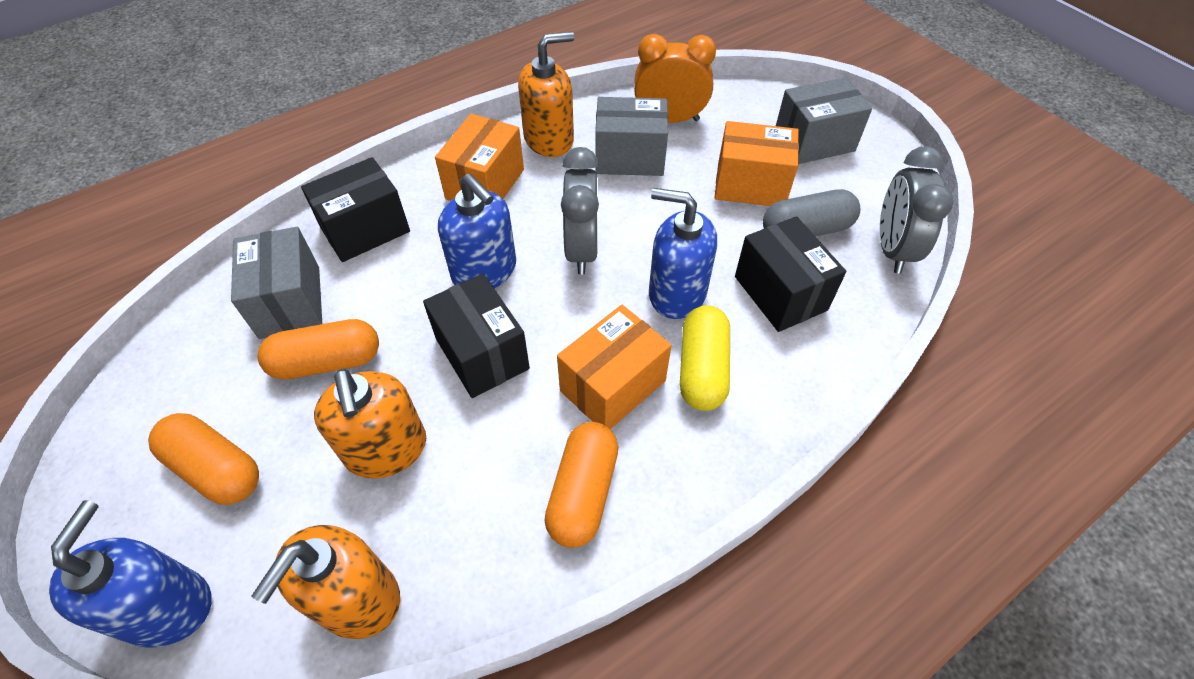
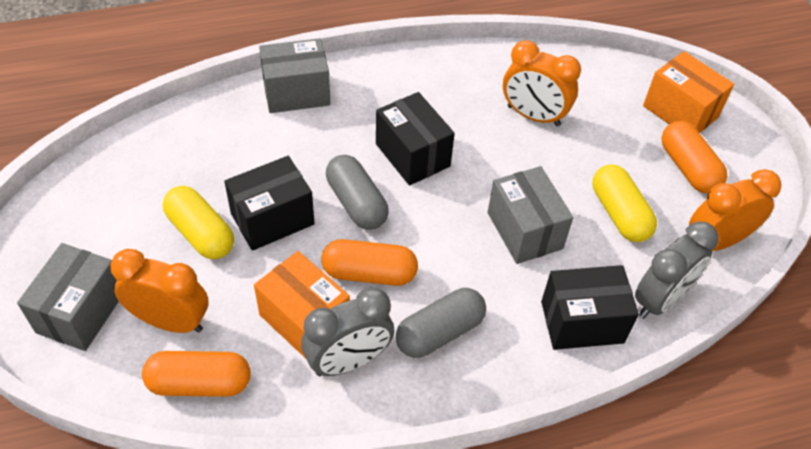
blue soap dispenser: [49,500,212,648] [438,173,516,288] [649,188,717,319] = 3 -> none = 0
grey capsule: [763,189,860,236] = 1 -> [326,155,389,230] [395,288,486,358] = 2
orange box: [435,113,524,201] [557,305,672,429] [714,121,799,206] = 3 -> [254,251,350,358] [643,51,734,133] = 2
orange clock: [634,34,716,123] = 1 -> [110,249,209,333] [503,41,581,126] [689,169,782,251] = 3
orange soap dispenser: [251,525,400,639] [314,369,426,478] [518,31,574,157] = 3 -> none = 0
yellow capsule: [680,305,730,411] = 1 -> [163,186,234,259] [593,165,657,242] = 2

